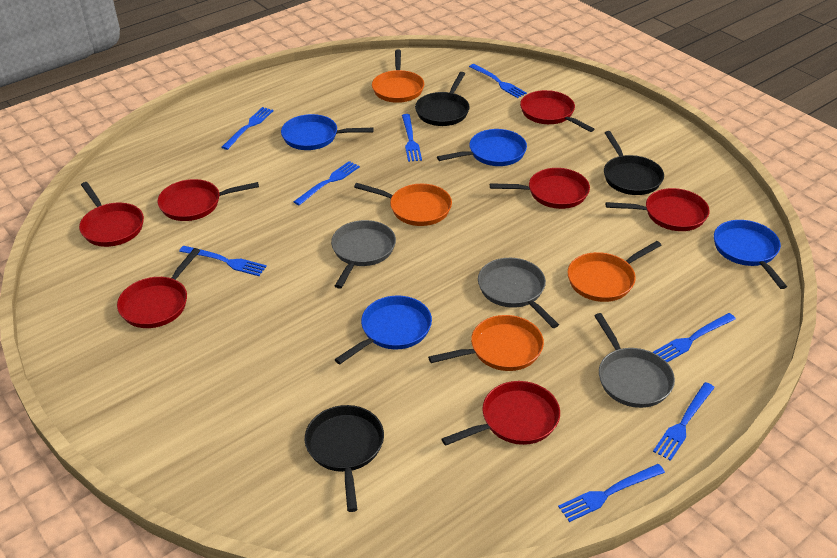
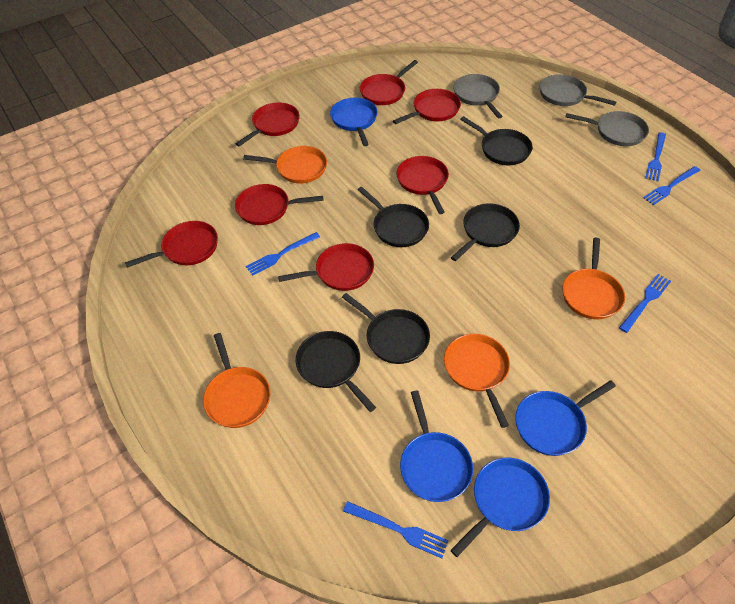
black pan: [305,405,384,512] [415,72,470,126] [604,131,664,195] = 3 -> [296,331,376,412] [342,293,430,364] [358,187,429,247] [451,203,520,261] [460,116,533,165] = 5
blue fork: [179,245,267,276] [222,107,274,150] [294,161,360,205] [402,114,422,162] [469,64,527,98] [558,464,665,522] [653,313,736,362] [653,382,715,461] = 8 -> [246,232,320,276] [343,501,449,558] [619,274,671,333] [643,166,700,205] [645,132,666,181] = 5

